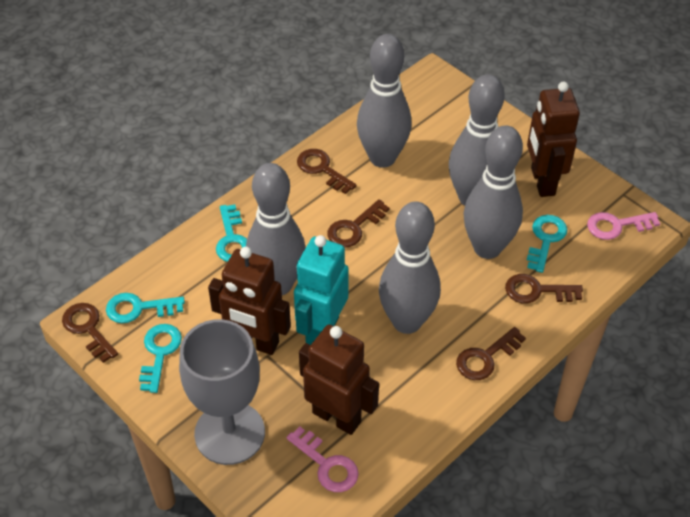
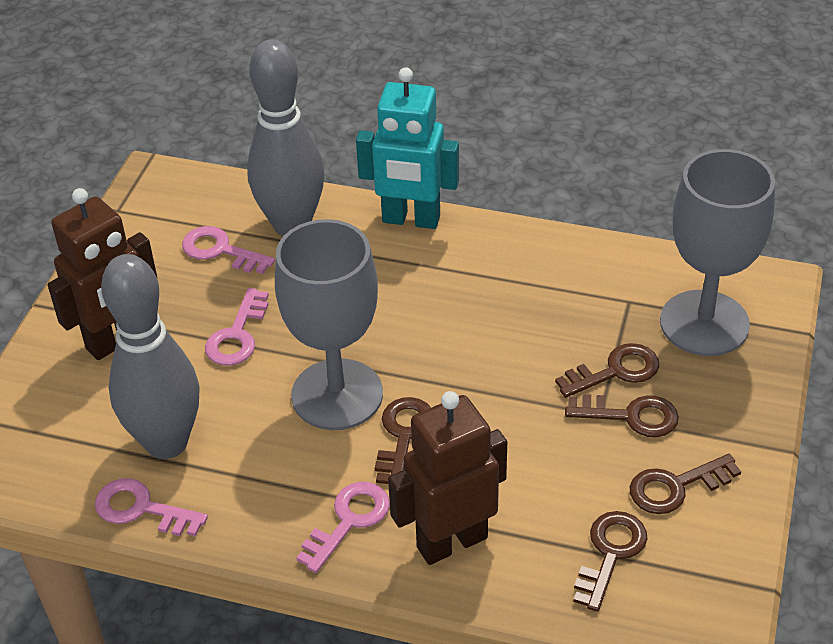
brown robot: [208,247,291,355] [299,324,379,435] [527,82,580,197] = 3 -> [48,188,157,360] [388,391,507,565] = 2
grey bowling pin: [246,163,305,295] [357,34,412,168] [379,202,441,334] [449,74,504,206] [463,125,523,259] = 5 -> [101,254,200,459] [247,39,324,236] = 2
grey goblet: [179,319,265,465] = 1 -> [275,219,383,430] [660,149,775,356] = 2
pink key: [286,427,359,492] [587,212,660,240] = 2 -> [95,478,208,536] [182,226,275,274] [205,288,269,366] [296,482,390,573] = 4
turquoise key: [106,293,185,323] [139,324,182,393] [216,204,247,262] [527,215,567,273] = 4 -> none = 0

